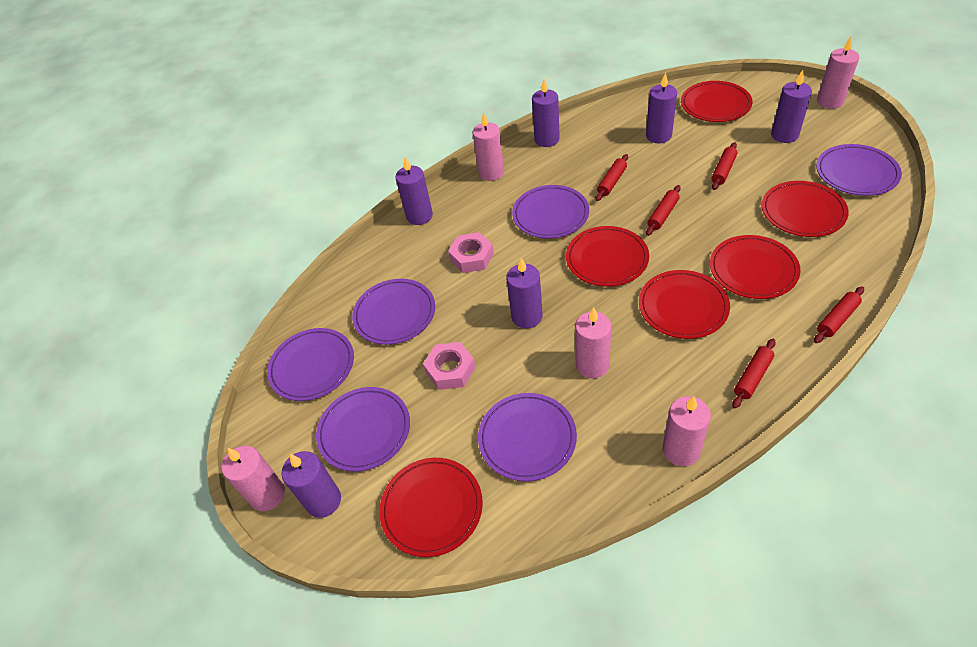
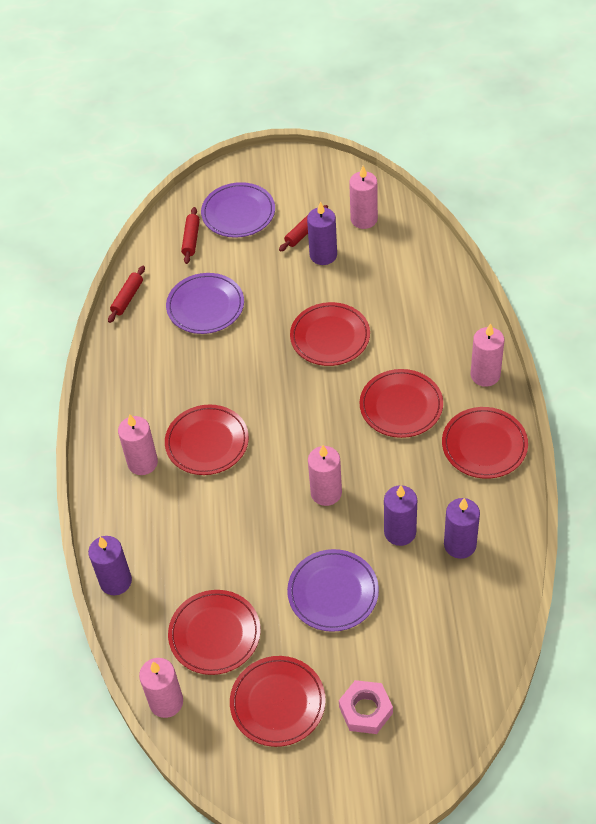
pink nut: [423,342,476,390] [448,232,494,273] = 2 -> [339,680,393,734] = 1
purple candle: [282,451,341,518] [395,157,433,225] [506,258,543,328] [532,79,560,147] [646,72,677,143] [771,70,812,143] = 6 -> [88,536,132,595] [307,202,337,265] [384,485,417,546] [444,498,480,559] = 4
purple plate: [267,328,354,401] [316,387,410,472] [352,279,435,345] [478,393,577,481] [512,185,589,239] [816,144,902,196] = 6 -> [166,273,244,334] [201,182,275,238] [287,549,379,632] = 3
red rolling pin: [596,154,628,201] [646,185,681,236] [711,142,737,190] [732,339,776,409] [814,286,864,343] = 5 -> [108,266,145,323] [181,207,200,264] [279,205,328,252] = 3

